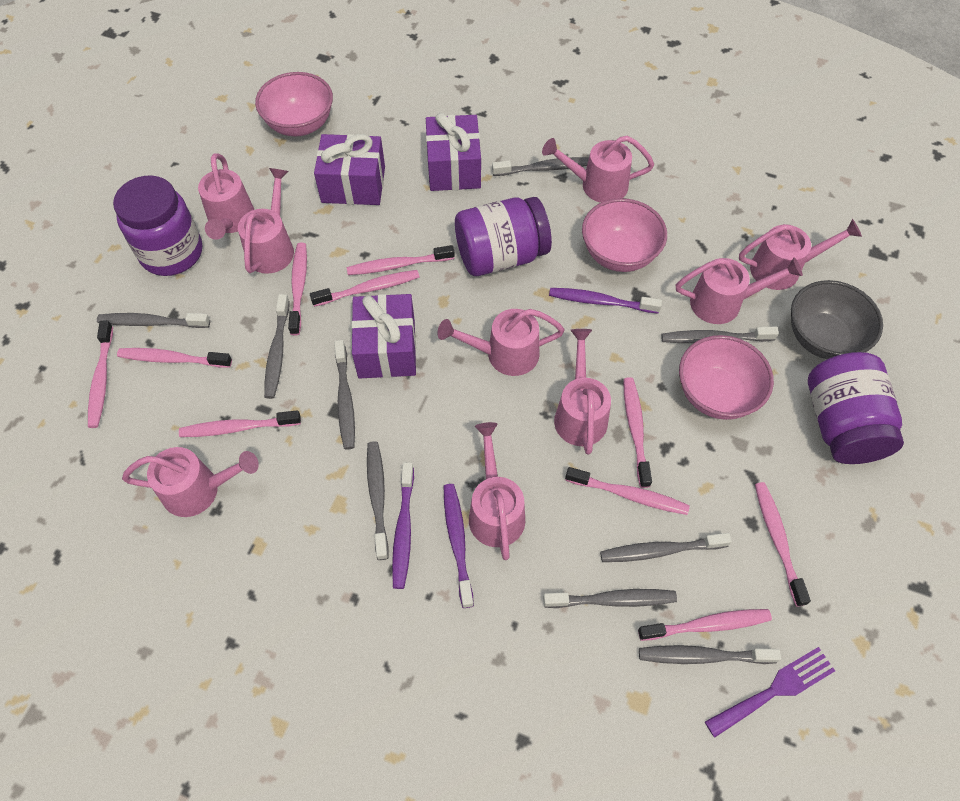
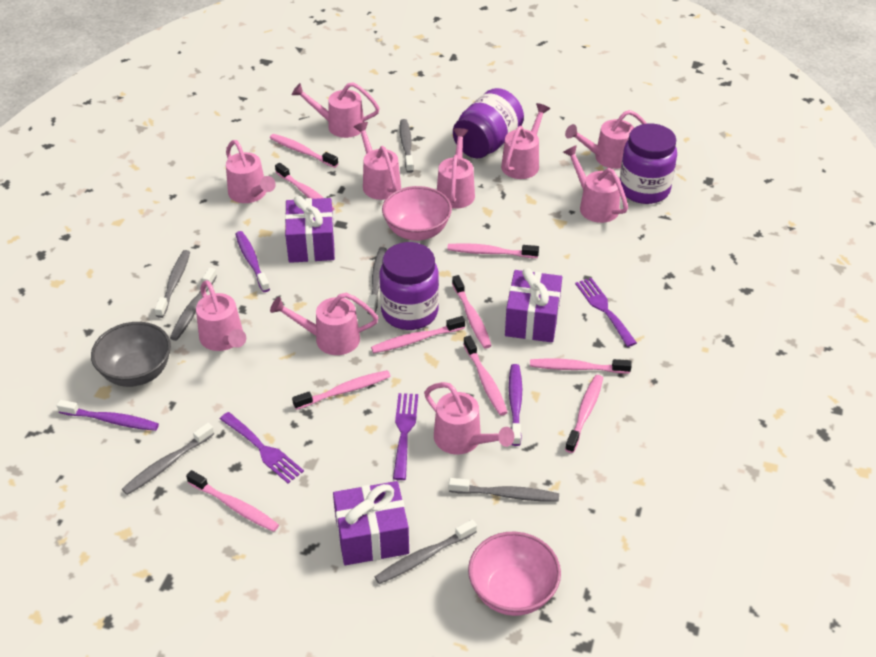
grey toothbrush: [97,313,210,328] [264,294,290,399] [334,340,355,449] [367,441,389,560] [492,157,589,176] [543,589,677,608] [600,533,732,562] [639,645,781,664] [661,327,779,343] = 9 -> [122,423,214,495] [155,250,190,318] [170,267,217,341] [367,247,387,314] [375,519,477,584] [400,119,414,173] [449,478,559,502] = 7
pink bowl: [255,72,333,136] [582,198,667,272] [679,335,774,420] = 3 -> [382,186,452,241] [468,532,561,616] = 2
pink watering can: [122,447,259,517] [198,153,254,240] [238,168,294,274] [437,309,565,376] [469,422,525,560] [542,136,654,203] [554,329,611,455] [676,257,803,324] [739,219,862,290] = 9 -> [196,280,246,351] [226,140,276,203] [270,293,378,355] [292,82,380,138] [354,122,401,200] [424,382,514,454] [437,128,475,209] [501,103,550,179] [563,145,628,223] [565,110,647,169] = 10
purple fork: [705,647,835,738] = 1 -> [220,412,304,483] [393,393,418,480] [575,278,637,347] = 3

